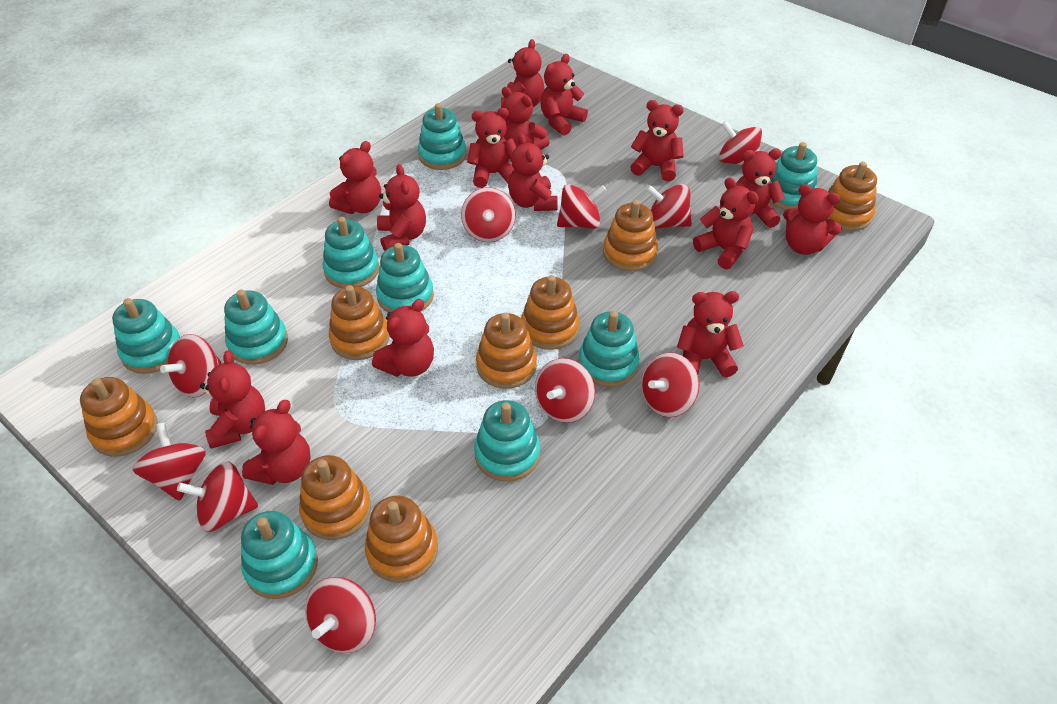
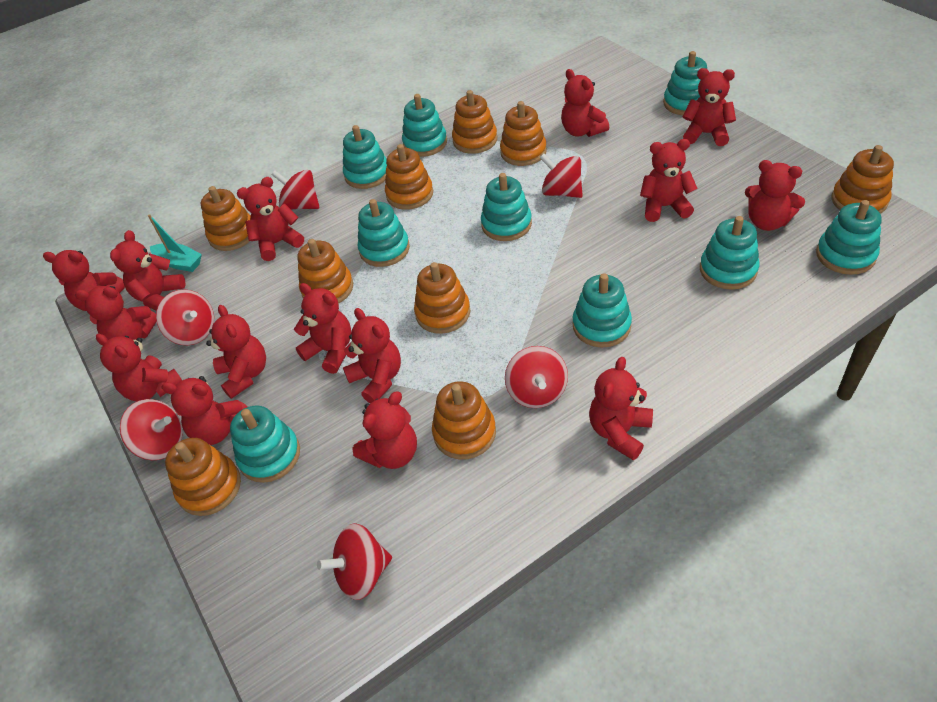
orange stacking toy: [80,377,158,457] [299,455,371,540] [329,285,389,360] [365,496,438,583] [476,313,537,389] [521,275,580,350] [603,200,658,271] [828,162,877,231] = 8 -> [165,438,241,516] [201,186,251,251] [297,239,353,304] [385,144,433,210] [414,262,471,334] [432,381,496,460] [452,90,497,154] [500,101,547,166] [832,145,894,214] = 9
red spinning top: [132,422,206,501] [160,334,221,398] [177,461,258,532] [305,577,376,653] [461,187,515,242] [535,358,595,423] [557,184,606,229] [641,352,700,417] [646,184,692,229] [719,121,762,165] = 10 -> [120,399,183,460] [156,289,214,345] [272,170,319,210] [317,523,392,600] [505,346,568,408] [540,154,583,198] = 6
turquoise boat: none = 0 -> [148,214,202,272] = 1

